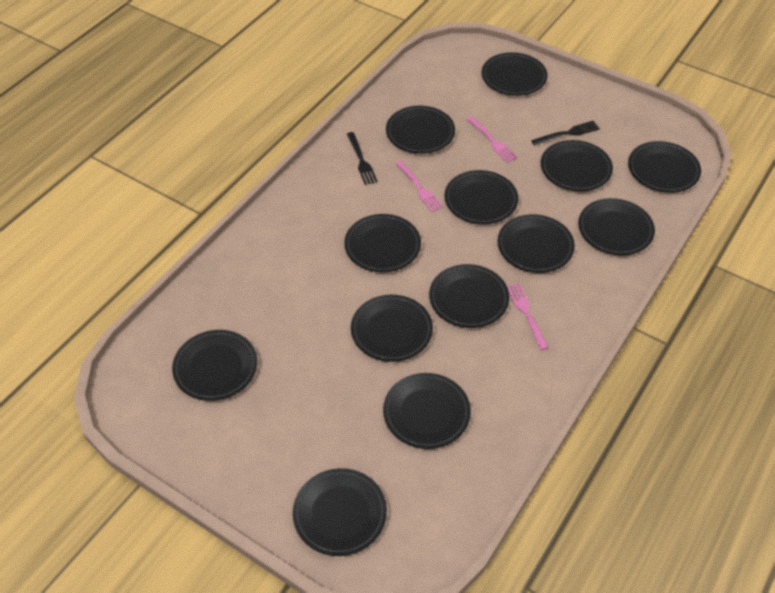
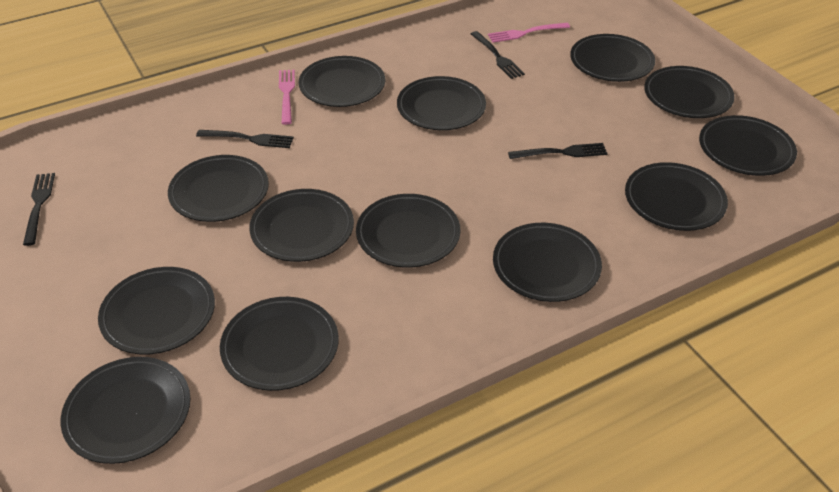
black fork: [347,132,378,185] [531,121,600,145] = 2 -> [23,173,55,246] [196,130,294,148] [471,31,525,79] [508,143,608,159] = 4
pink fork: [395,160,444,212] [466,116,518,163] [507,283,549,350] = 3 -> [279,69,295,125] [488,23,570,43] = 2

